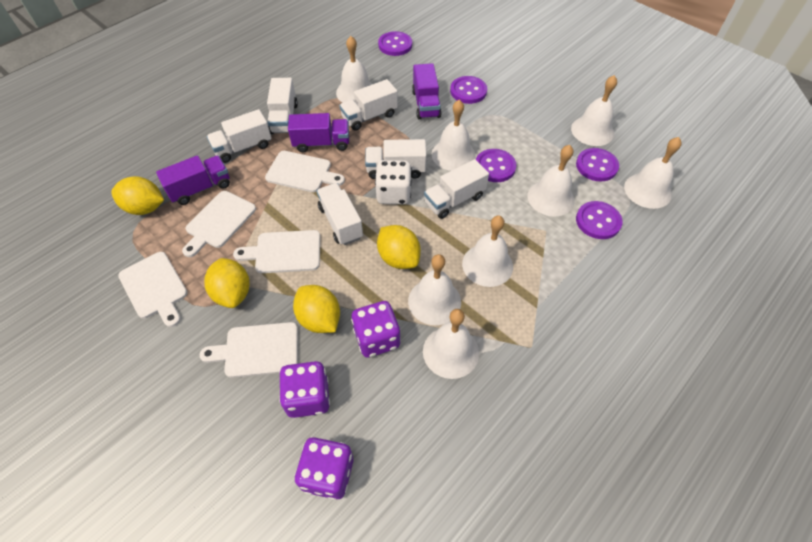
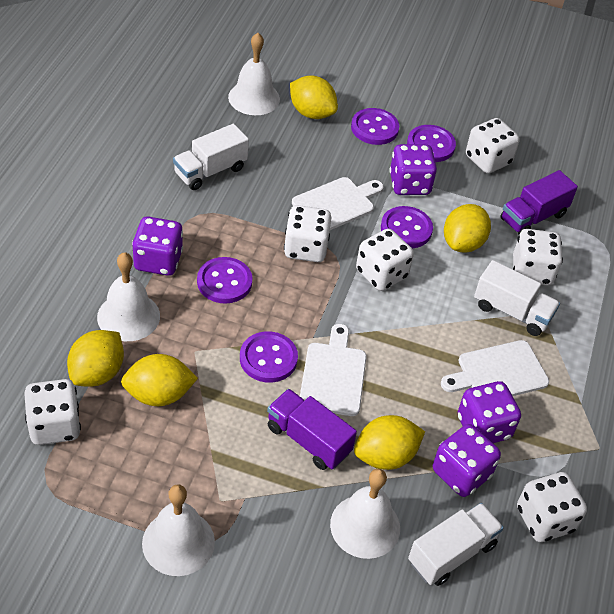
purple dice: [279,361,330,418] [295,437,353,500] [351,301,401,358] = 3 -> [132,216,183,276] [389,144,437,195] [433,424,501,497] [458,381,521,443] = 4
purple truck: [156,155,230,205] [288,113,349,152] [412,63,442,119] = 3 -> [267,389,357,470] [501,170,578,235] = 2
white bell: [336,36,372,103] [408,254,461,325] [423,309,479,379] [432,100,476,171] [462,215,513,287] [527,145,575,216] [571,75,617,146] [624,137,681,209] = 8 -> [97,252,160,341] [142,484,215,576] [228,33,280,115] [330,469,400,559] = 4
white cutting board: [118,252,188,327] [182,191,256,257] [200,322,298,378] [233,230,320,273] [265,151,345,192] = 5 -> [292,177,384,230] [300,324,367,416] [441,340,549,396] = 3
white dice: [375,160,412,204] = 1 -> [24,379,81,445] [284,205,332,262] [356,229,414,291] [466,118,520,173] [513,229,563,285] [517,472,587,542] = 6
white truck: [207,109,272,163] [267,78,298,134] [317,183,363,245] [339,79,398,131] [365,139,426,179] [424,159,489,219] = 6 -> [173,124,249,190] [408,503,504,586] [474,260,560,336] = 3
yellow lemon: [111,176,164,215] [204,258,250,308] [293,285,340,333] [377,225,421,269] = 4 -> [67,330,124,387] [121,354,198,406] [290,76,338,119] [354,415,425,470] [444,204,491,253] = 5

